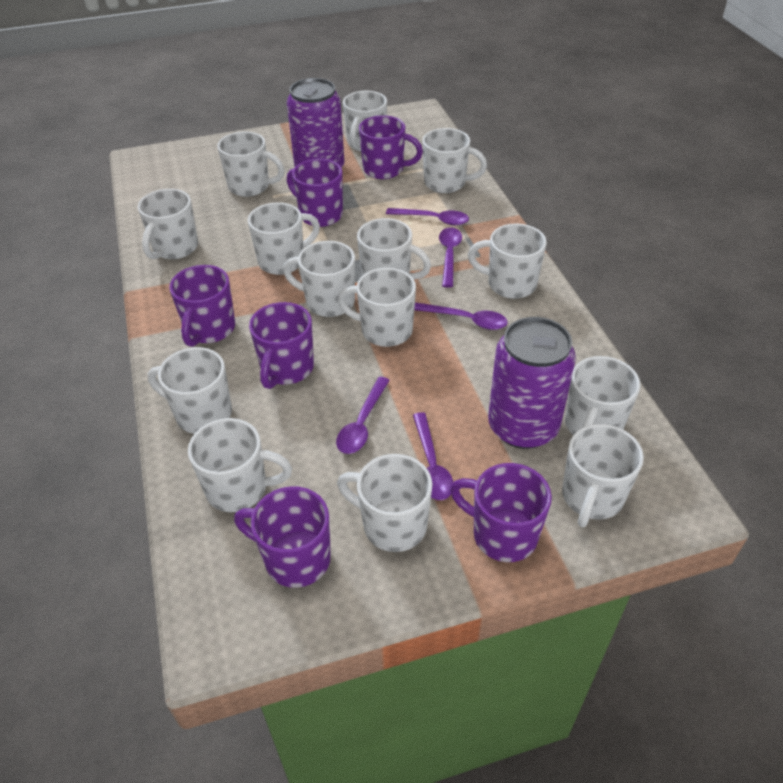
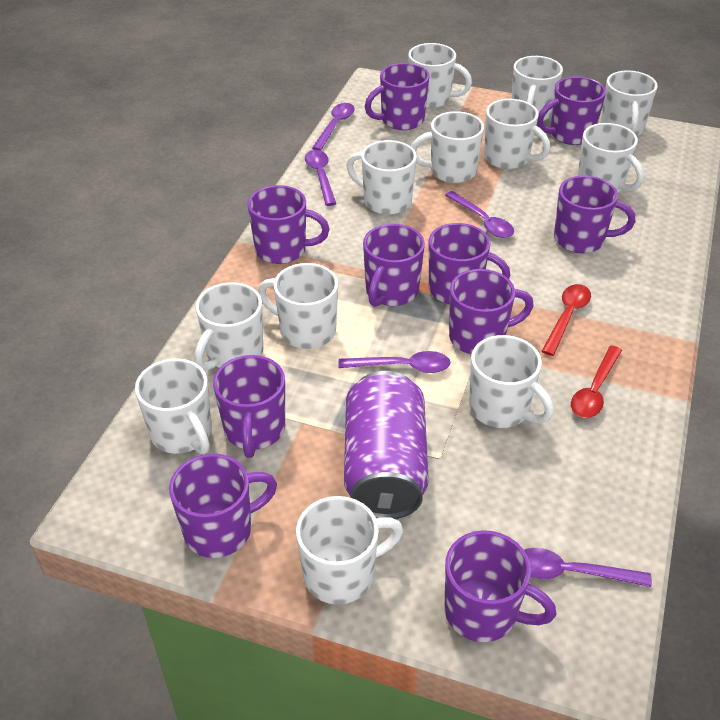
purple can: [287,78,345,168] [488,317,576,449] = 2 -> [344,371,429,519] = 1
purple mug: [169,265,235,347] [234,486,331,588] [249,302,314,389] [287,159,343,227] [359,115,423,179] [450,463,552,562] = 6 -> [169,454,277,558] [213,355,285,458] [247,185,329,264] [363,224,425,307] [365,63,430,130] [429,223,510,304] [445,530,556,642] [449,269,534,354] [537,76,606,145] [554,176,635,253] = 10
red spoon: none = 0 -> [542,284,591,356] [571,345,622,418] = 2
white mug: [138,189,198,259] [148,347,232,434] [188,418,292,512] [217,131,285,197] [248,202,320,275] [283,241,355,317] [337,454,432,552] [338,268,416,347] [343,91,387,151] [357,218,431,280] [422,128,487,193] [468,223,547,299] [562,424,644,527] [565,356,640,435] = 14 -> [135,358,212,454] [194,282,263,371] [258,263,338,349] [296,496,403,605] [346,140,417,215] [408,43,472,108] [411,111,484,183] [469,335,554,428] [484,99,550,169] [511,56,563,121] [578,123,644,193] [601,70,658,136] = 12

